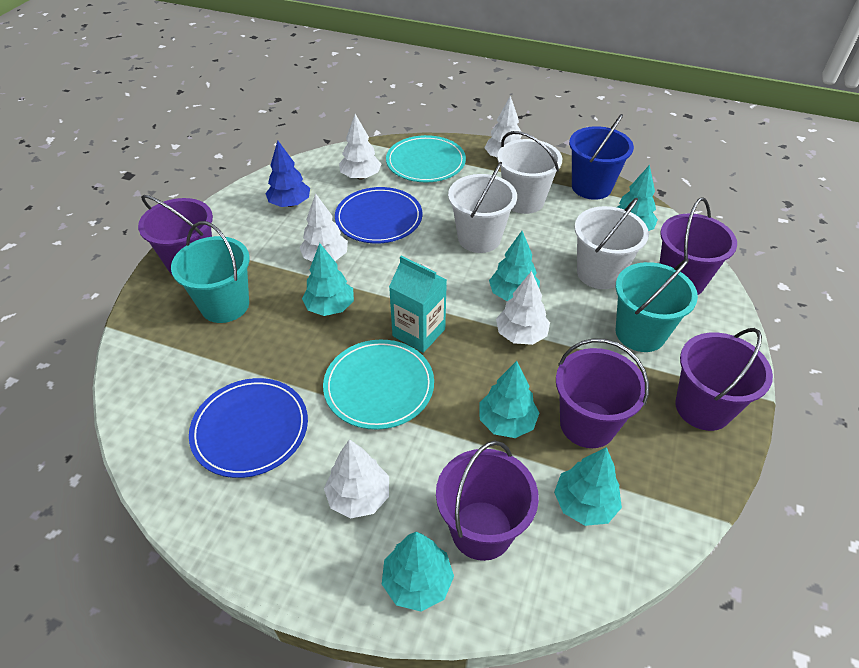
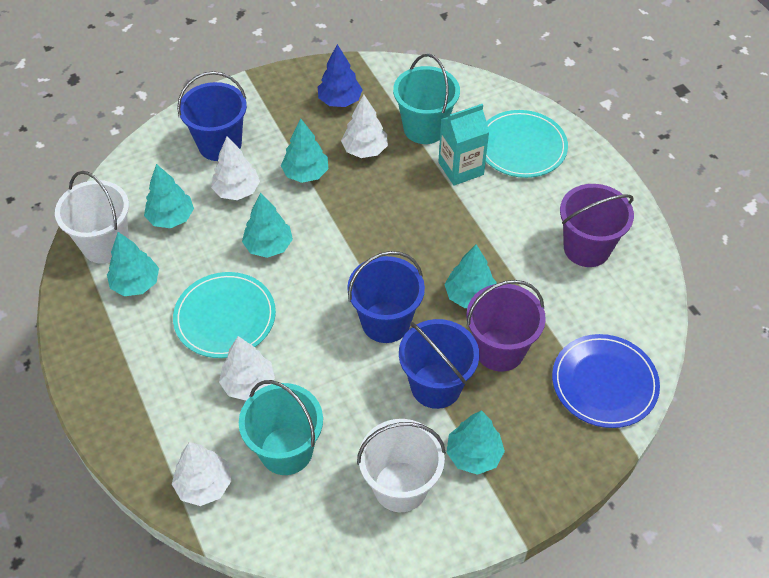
blue bucket: [569,114,634,200] = 1 -> [177,71,247,161] [347,251,425,343] [399,319,479,409] = 3
blue plate: [189,378,308,478] [335,187,422,244] = 2 -> [552,334,660,428] = 1
purple bucket: [138,195,213,276] [436,440,539,561] [556,338,649,448] [660,197,737,295] [675,328,773,431] = 5 -> [466,280,546,372] [560,184,634,267] = 2
white bucket: [448,162,517,253] [497,131,562,214] [574,198,649,289] = 3 -> [55,171,129,264] [357,419,446,512] = 2
white tree: [299,193,348,262] [324,439,389,519] [339,114,381,180] [484,96,522,157] [496,271,550,345] = 5 -> [172,442,231,506] [211,136,260,200] [219,336,275,401] [341,94,388,158] = 4

